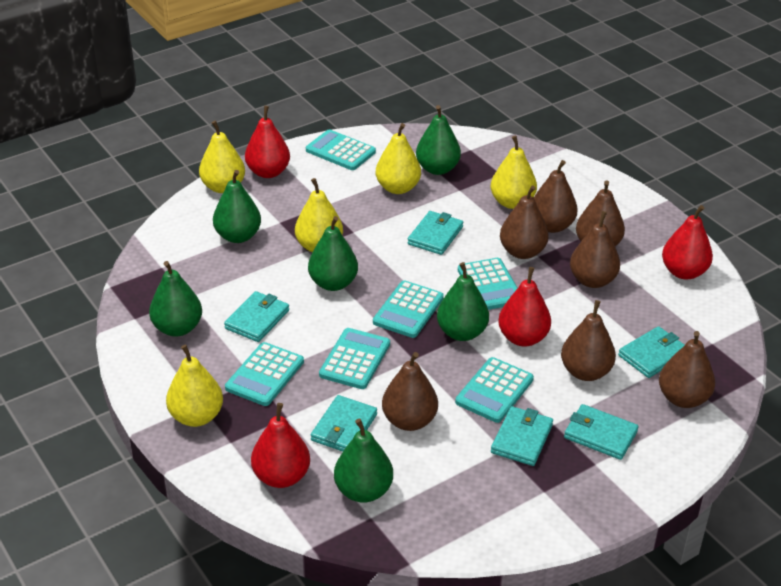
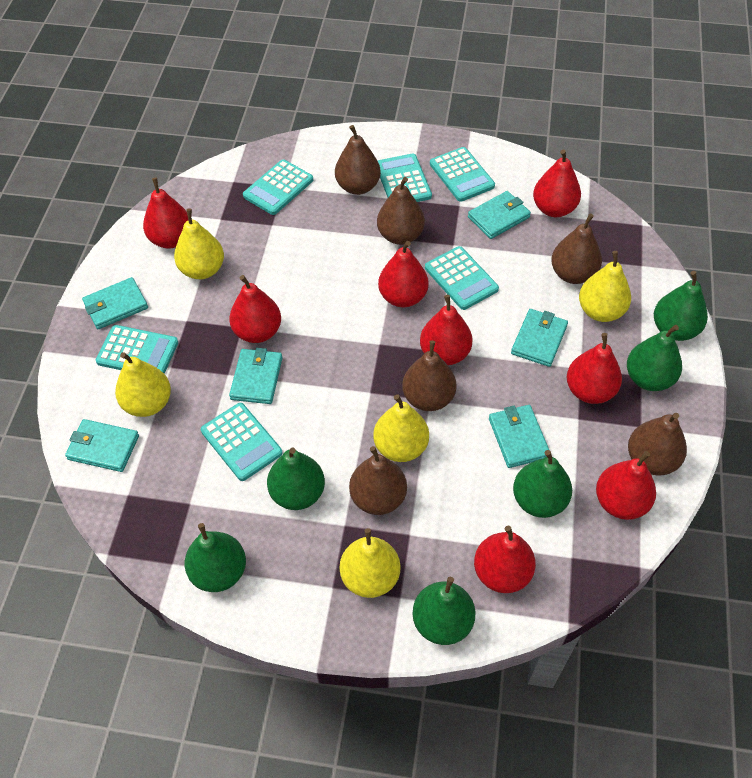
brown pear: [382,352,438,431] [500,185,549,259] [534,160,578,233] [561,300,616,381] [570,211,620,288] [576,180,625,246] [659,331,715,408] = 7 -> [335,125,381,195] [349,446,407,515] [377,177,425,245] [402,340,457,411] [551,213,602,284] [628,413,687,476] = 6
red pear: [245,106,290,178] [251,403,310,488] [498,267,551,346] [662,205,713,279] = 4 -> [143,178,188,249] [229,275,281,343] [378,241,429,307] [420,295,473,365] [474,525,536,593] [533,149,581,217] [567,333,622,404] [596,451,656,520] = 8

